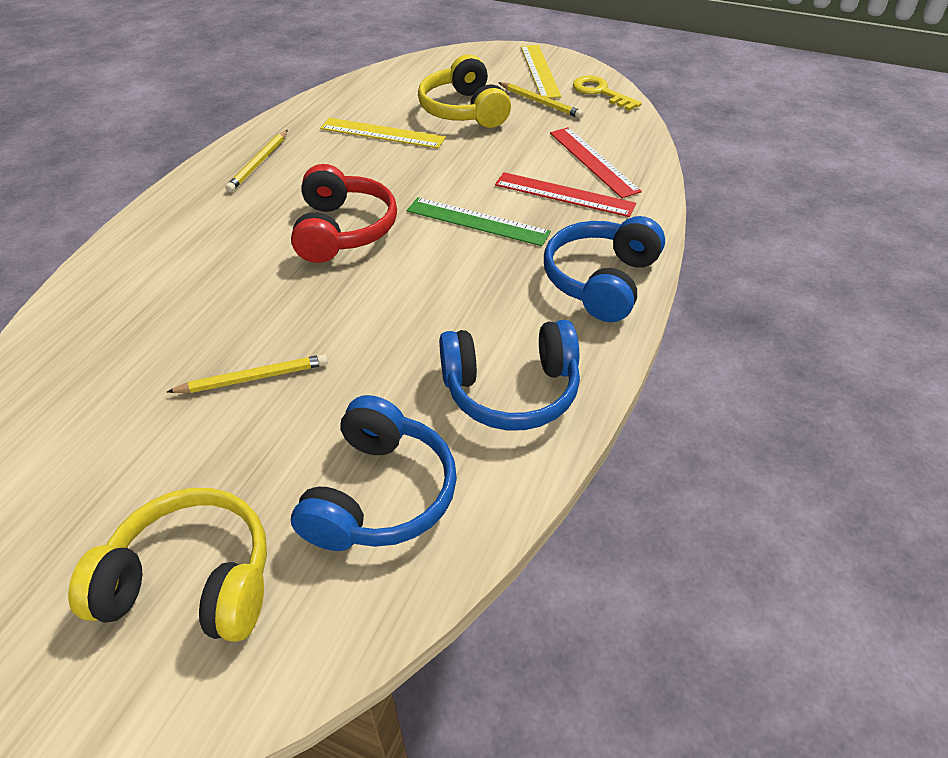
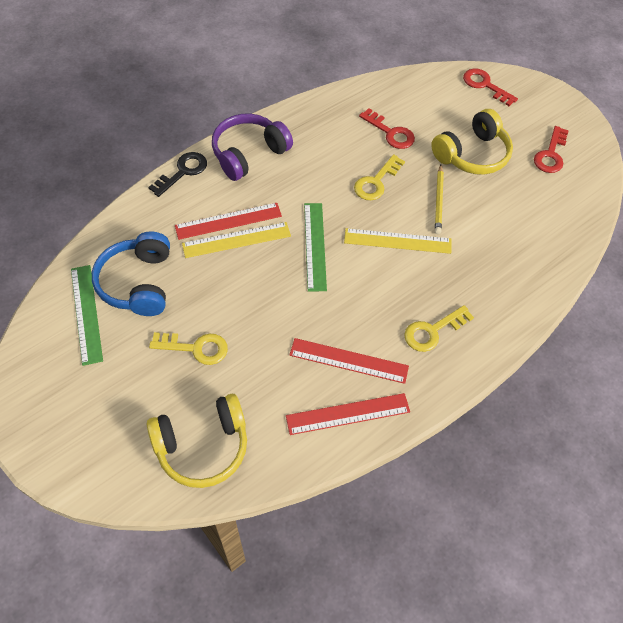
black key: none = 0 -> [148,152,207,197] = 1
blue headphones: [291,395,457,551] [439,320,580,430] [544,216,665,322] = 3 -> [92,231,170,316] = 1
green ruler: [407,197,551,246] = 1 -> [71,265,103,366] [304,203,327,292] = 2
purple headphones: none = 0 -> [212,114,293,181] = 1
red headphones: [291,164,397,263] = 1 -> none = 0
red key: none = 0 -> [359,108,415,149] [463,68,518,106] [534,126,569,173] = 3
red ruler: [495,172,636,217] [550,127,642,198] = 2 -> [175,203,282,240] [286,393,410,435] [289,338,409,384] = 3
yellow key: [573,76,642,111] = 1 -> [149,332,228,365] [354,154,405,200] [404,305,474,352] = 3
yellow pencil: [167,354,328,393] [225,130,288,192] [498,82,583,118] = 3 -> [435,164,444,234] = 1

